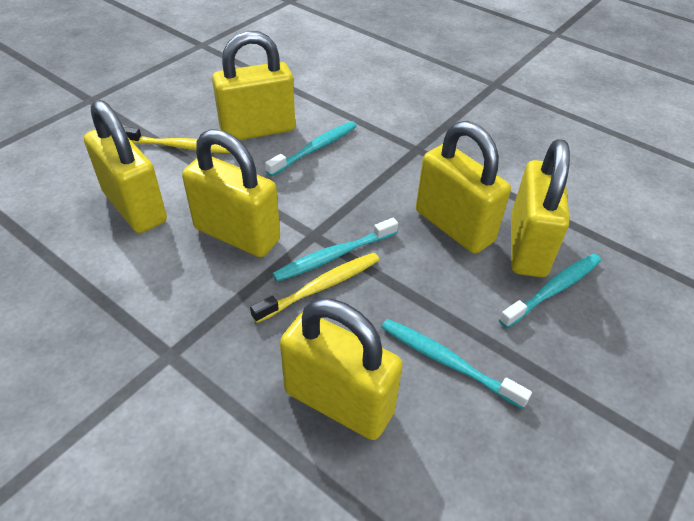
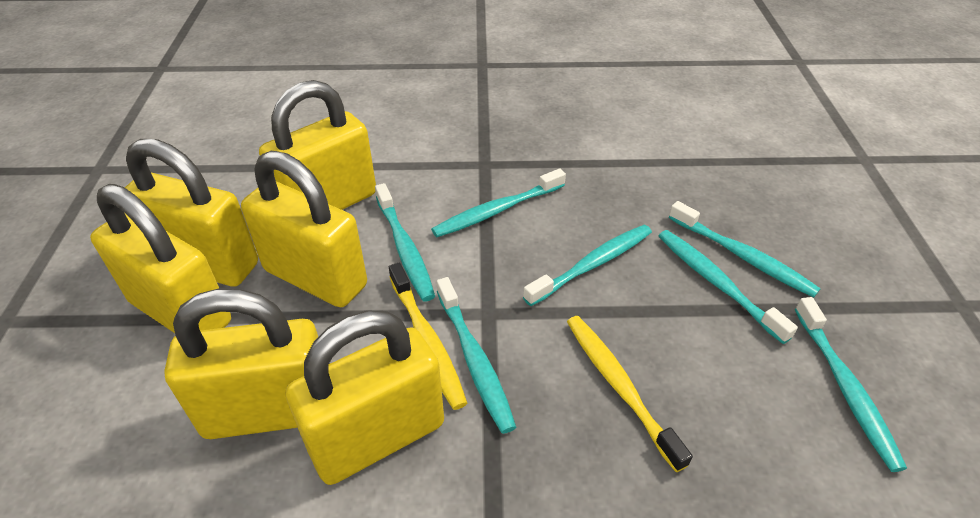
turquoise toothbrush: [265,121,357,176] [272,218,398,282] [381,319,532,409] [499,254,601,328] = 4 -> [375,183,435,301] [431,169,566,237] [437,277,516,434] [523,225,652,306] [659,230,798,344] [669,201,821,298] [795,297,907,472] = 7

